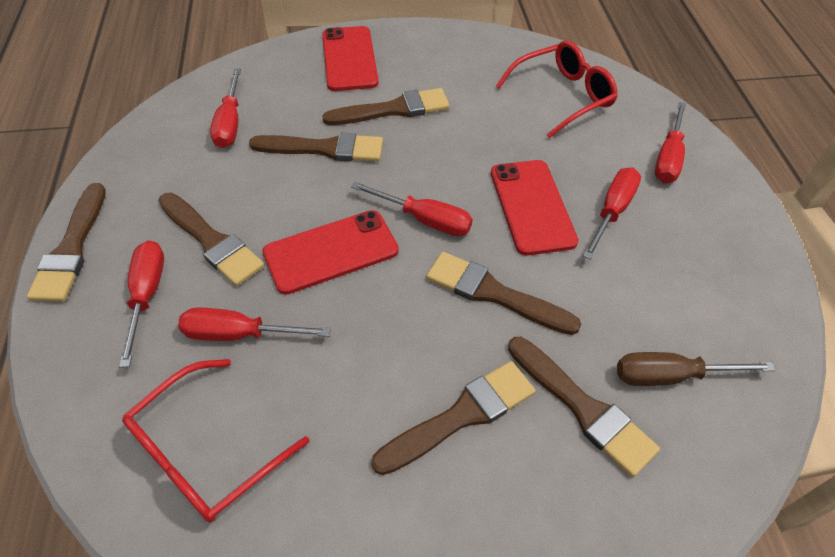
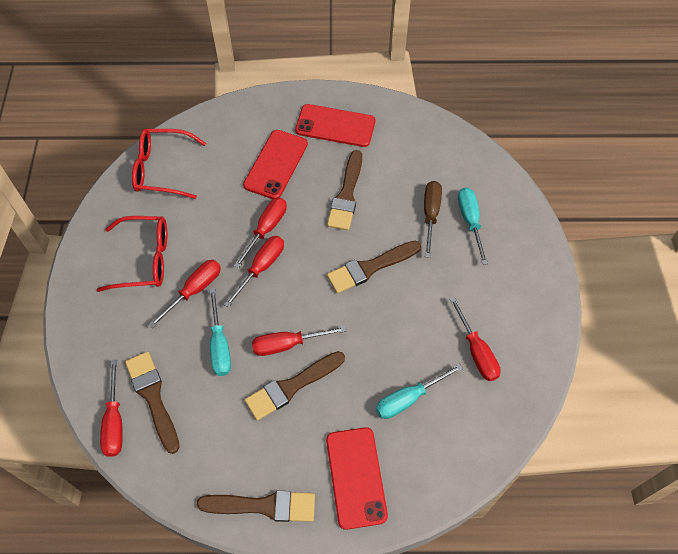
brown brush: [27,183,106,302] [158,193,265,286] [249,133,383,162] [322,88,450,125] [371,361,535,475] [426,252,581,335] [508,337,660,477] = 7 -> [125,351,180,454] [197,491,315,522] [245,351,345,421] [327,150,362,230] [327,241,421,294] = 5
turquoise screwdriver: none = 0 -> [209,288,231,376] [376,364,463,419] [458,187,488,265] = 3

